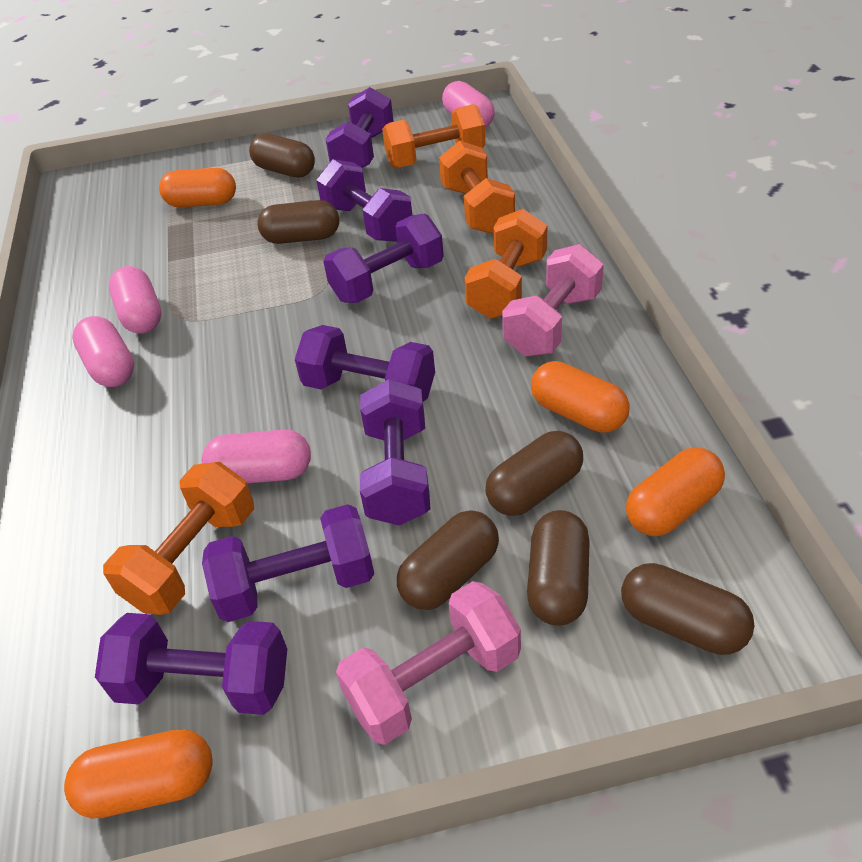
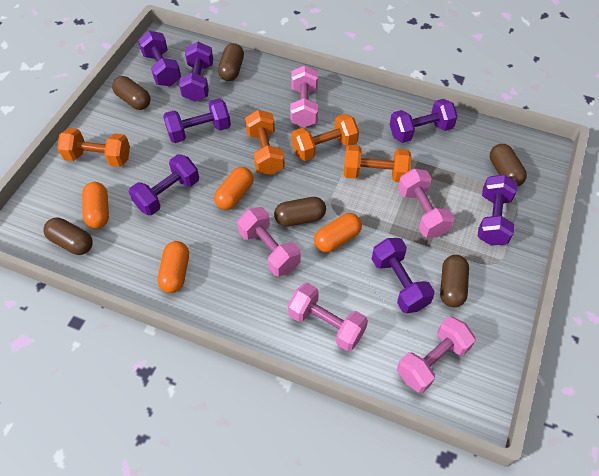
pink capsule: [72,316,134,387] [109,266,161,334] [202,430,311,483] [442,81,495,128] = 4 -> none = 0
pink dumbbell: [336,581,521,745] [502,244,604,357] = 2 -> [237,207,301,276] [288,283,368,351] [290,65,318,128] [397,316,476,393] [398,168,454,238] = 5

